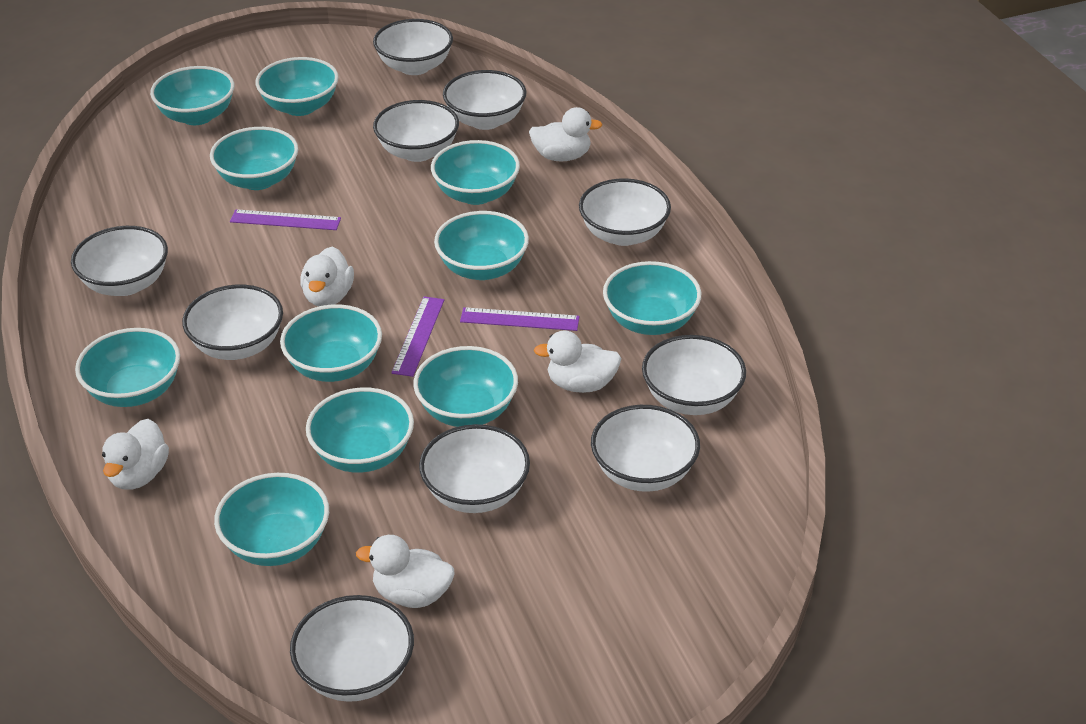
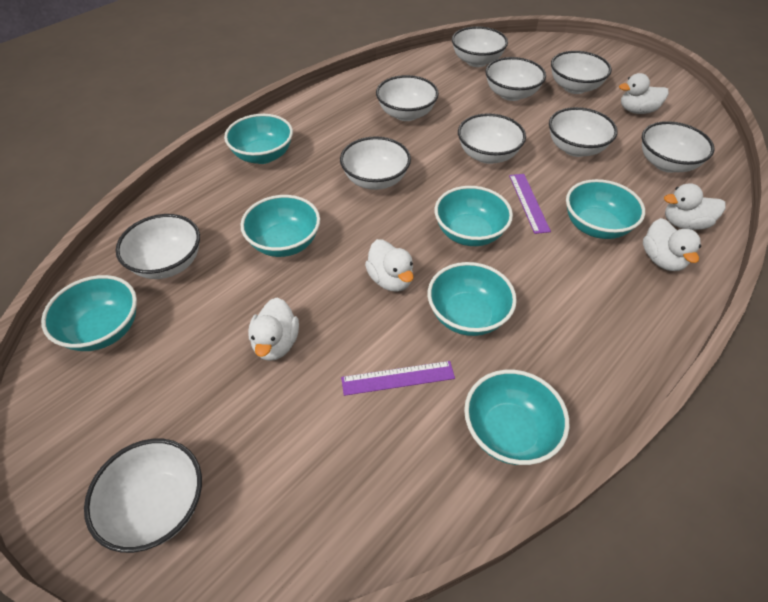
purple ruler: [230,209,341,230] [391,296,444,377] [460,307,580,331] = 3 -> [341,361,455,396] [509,174,551,234] = 2
turquoise bowl: [75,328,180,407] [150,66,235,125] [210,127,298,190] [214,473,329,566] [255,57,339,116] [280,304,382,382] [306,388,414,473] [413,346,518,427] [431,140,520,205] [434,211,529,280] [603,261,701,335] = 11 -> [41,275,137,351] [224,114,293,164] [240,195,320,257] [428,262,517,336] [434,186,513,246] [464,370,569,465] [566,179,645,239] = 7

